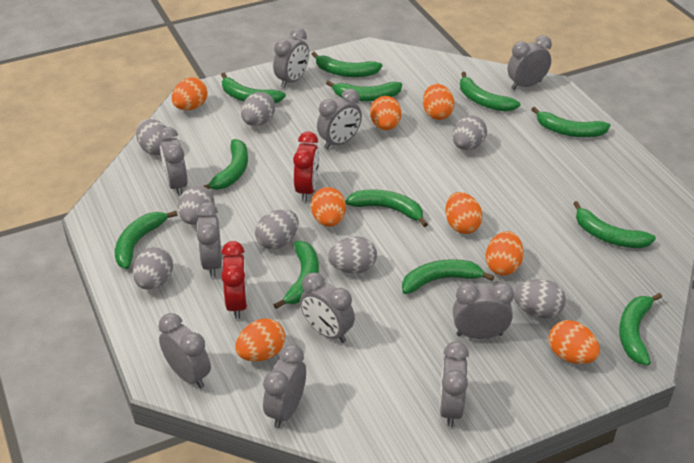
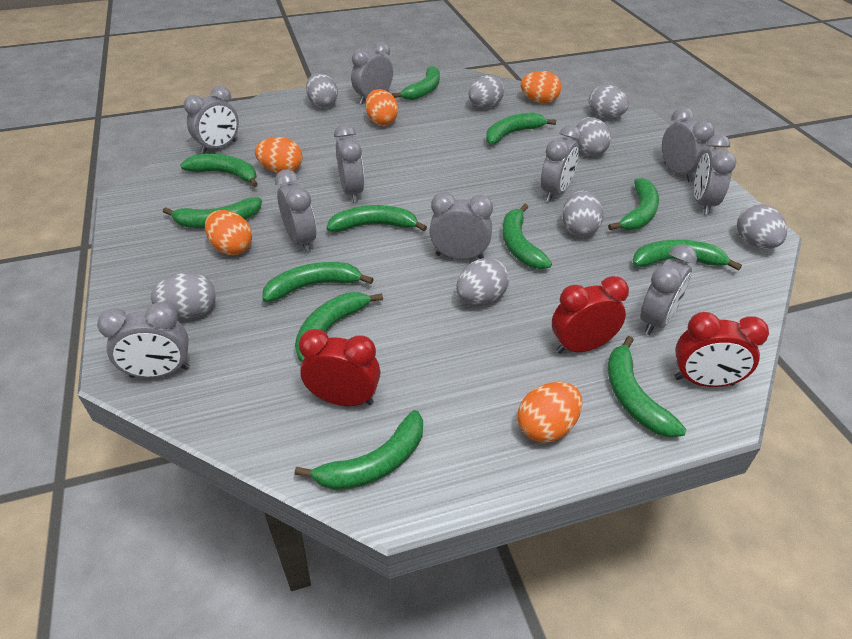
orange egg: [172,77,208,110] [235,318,285,361] [311,187,346,227] [370,96,402,130] [423,84,454,120] [445,192,483,234] [486,231,523,275] [549,320,600,364] = 8 -> [205,210,252,255] [255,137,302,173] [365,89,398,126] [518,382,582,443] [521,71,561,103] = 5
red clock: [221,241,248,319] [293,131,319,201] = 2 -> [298,329,380,406] [552,276,629,354] [675,312,769,387] = 3

